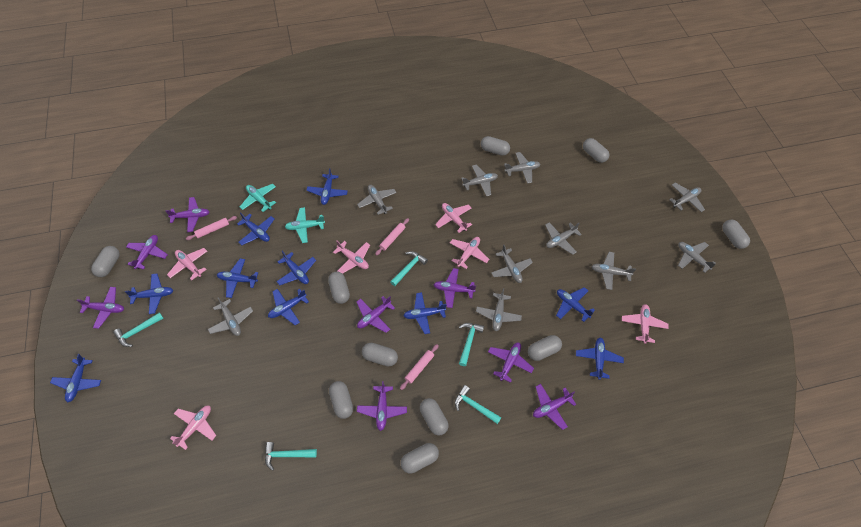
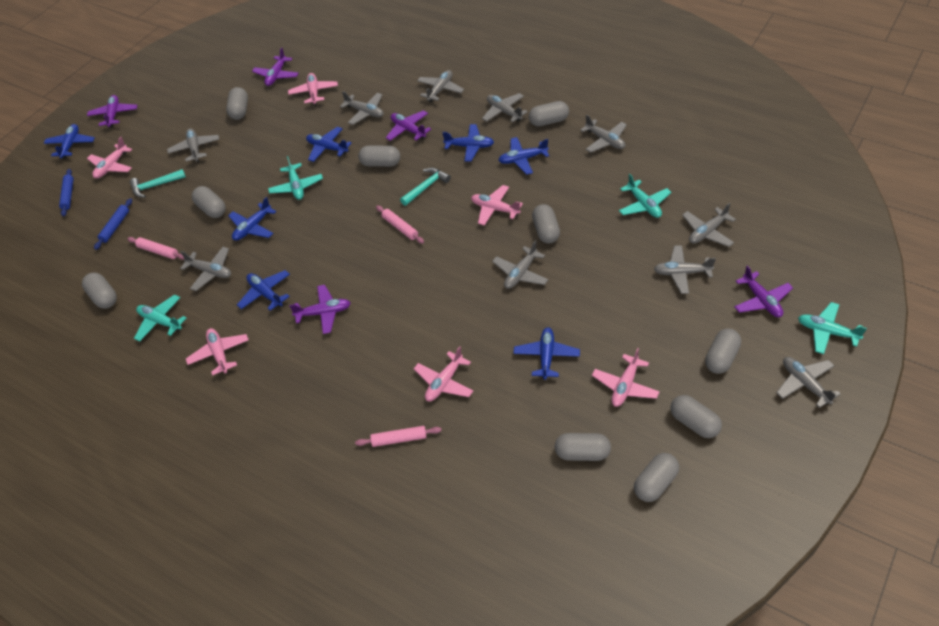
blue plane: [50,354,101,402] [125,273,173,314] [217,258,258,298] [237,212,274,245] [268,289,309,325] [276,251,316,285] [306,168,348,205] [403,292,446,334] [556,287,595,322] [576,338,624,380] = 10 -> [44,124,95,159] [228,197,277,241] [237,270,290,311] [306,127,352,162] [442,124,494,161] [498,137,549,175] [513,327,580,380] = 7
blue rolling pin: none = 0 -> [59,169,74,216] [94,198,132,250] = 2
purple plane: [77,287,124,329] [126,235,168,269] [165,197,209,232] [357,296,395,333] [357,381,407,431] [433,268,476,308] [488,342,534,383] [533,384,576,430] = 8 -> [87,95,137,128] [252,47,299,86] [289,285,350,334] [386,110,431,141] [734,265,793,317] = 5
turquoise hammer: [113,312,164,347] [265,442,317,471] [390,251,428,286] [455,385,502,424] [459,323,484,366] = 5 -> [130,169,186,198] [400,168,451,206] = 2
turquoise plane: [240,184,276,212] [285,207,325,243] = 2 -> [134,295,186,342] [268,156,323,200] [619,174,672,218] [798,302,867,354] = 4

